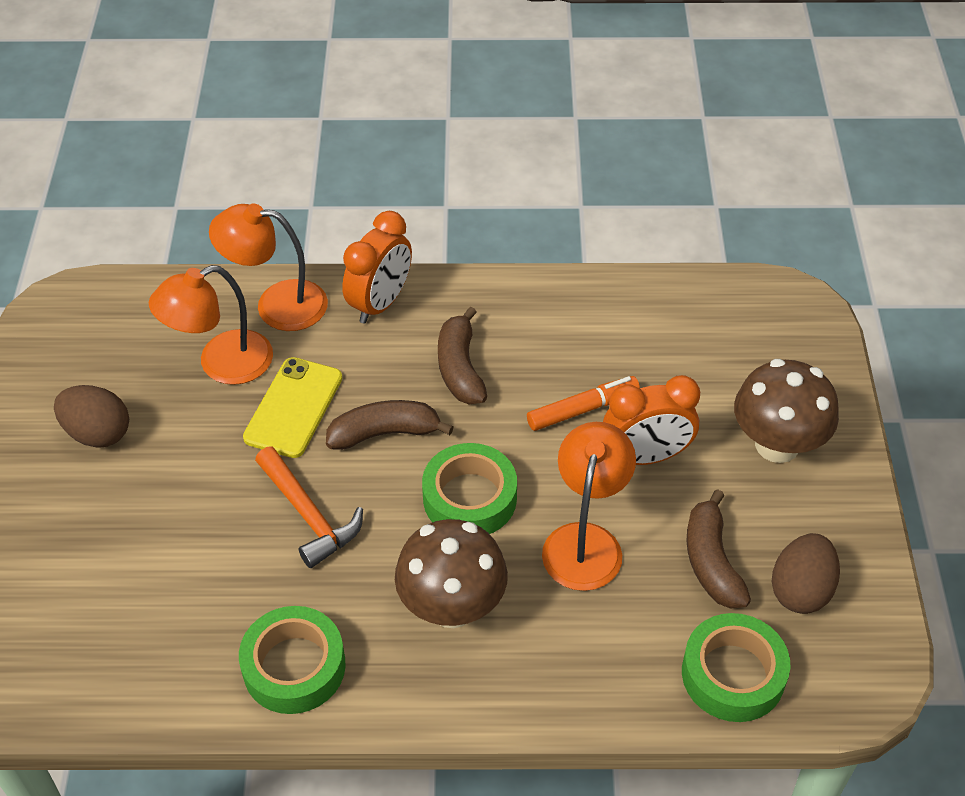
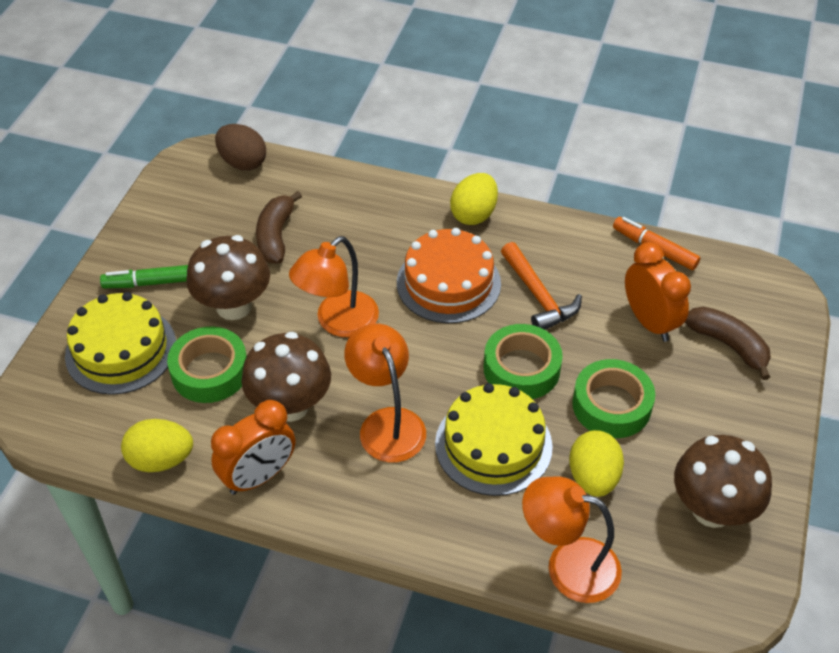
brown banana: [326,400,454,450] [438,307,487,404] [686,489,751,609] = 3 -> [256,191,302,264] [685,307,771,380] = 2
brown egg: [54,385,129,448] [772,533,840,614] = 2 -> [215,124,266,171] = 1
brown mushroom: [395,519,508,628] [734,359,839,463] = 2 -> [187,235,270,320] [241,332,331,422] [674,435,772,528] = 3
green marker: none = 0 -> [100,265,188,288] = 1
orange cake: none = 0 -> [397,228,501,323] = 1
yellow cake: none = 0 -> [65,292,176,395] [435,383,553,496] = 2
yellow egg: none = 0 -> [121,419,193,472] [450,173,498,225] [569,430,624,497] = 3
yellow phone: [243,357,342,458] = 1 -> none = 0

